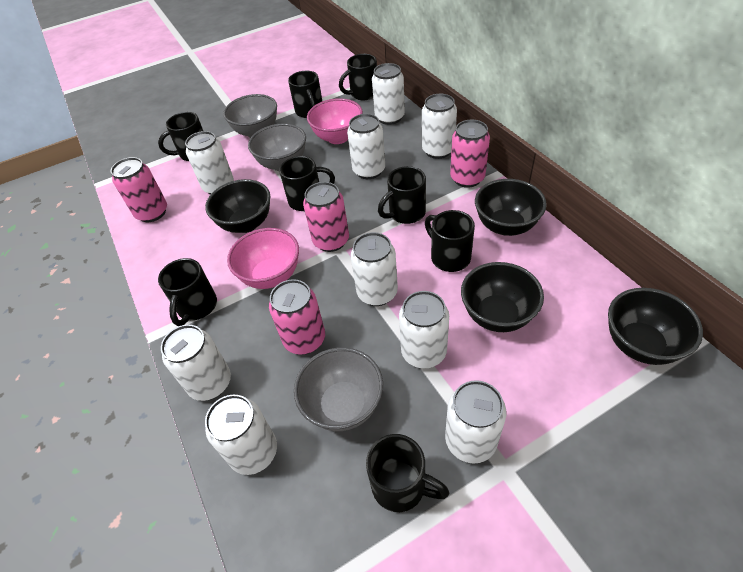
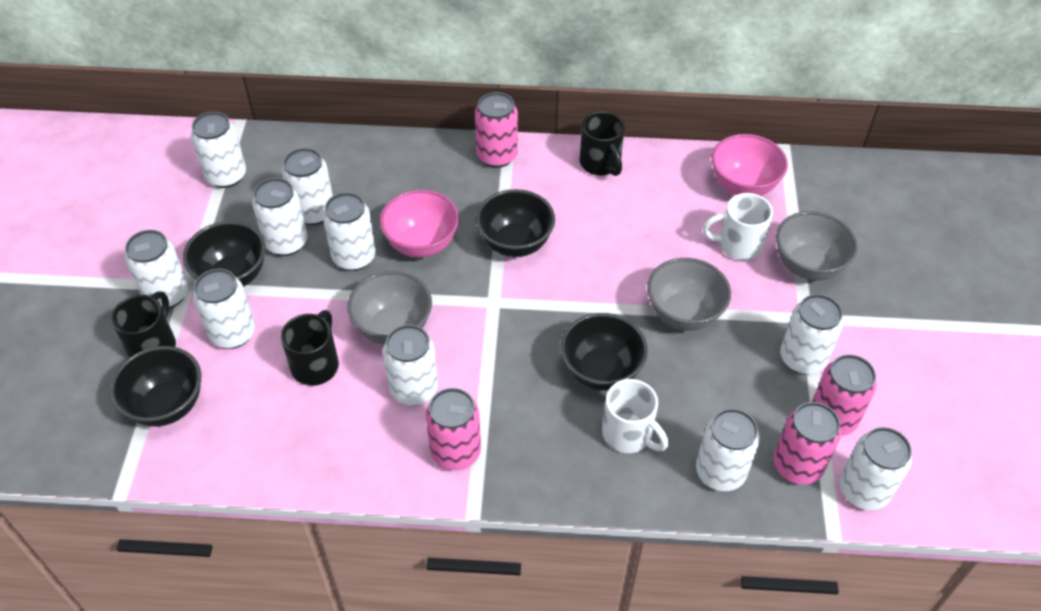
black mug: [158,112,203,161] [158,258,217,326] [279,156,335,211] [288,71,322,118] [339,54,377,100] [366,434,449,512] [378,166,426,224] [425,210,475,272] = 8 -> [111,291,176,357] [281,310,339,386] [580,111,625,176] = 3
white can: [161,325,231,401] [185,131,234,195] [205,395,277,475] [347,114,385,179] [351,232,398,306] [372,63,405,125] [399,291,449,368] [422,94,457,159] [445,380,506,463] = 9 -> [125,230,188,308] [191,112,246,188] [193,269,255,349] [252,178,308,256] [282,148,333,225] [323,192,376,271] [383,325,438,406] [696,408,760,491] [780,294,843,375] [840,427,912,510] = 10
white mug: none = 0 -> [602,379,668,453] [703,193,773,260] = 2

